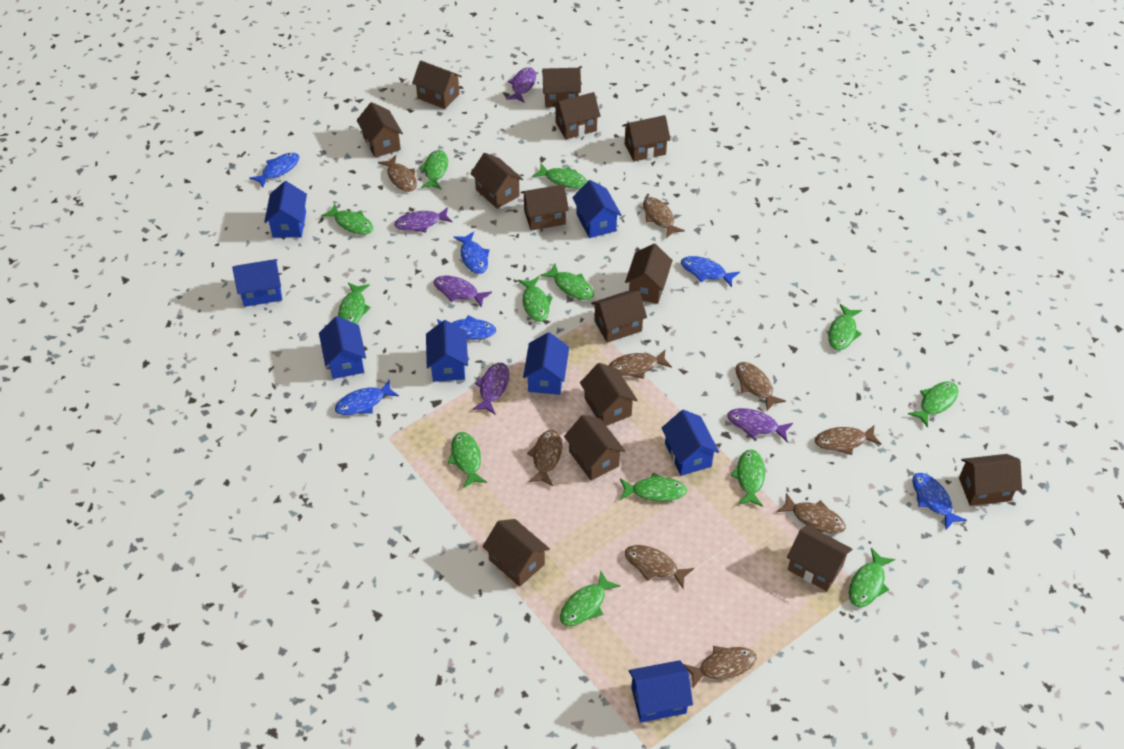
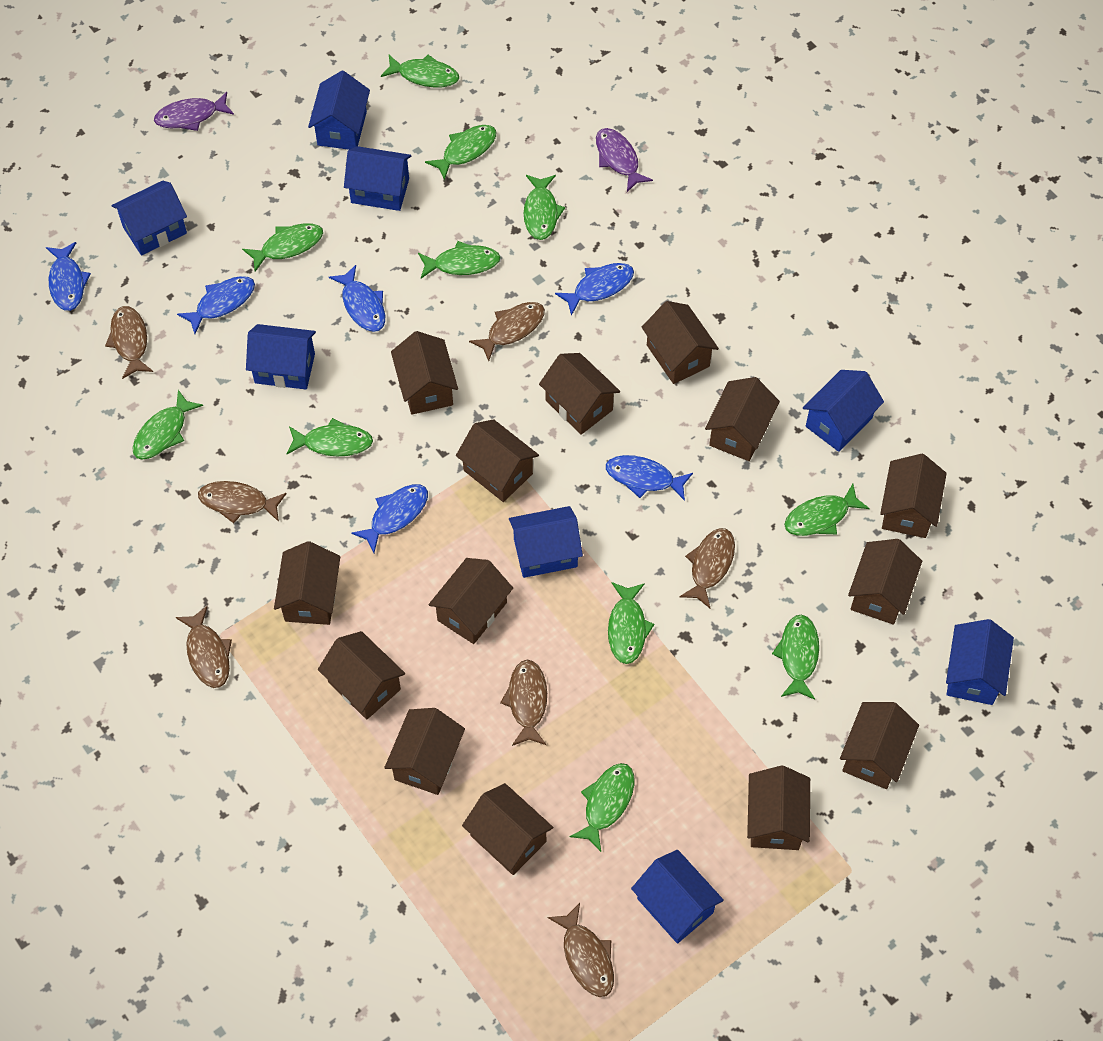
brown fish: [378,155,417,192] [527,430,562,486] [609,350,672,379] [625,545,694,588] [643,197,685,238] [683,646,757,688] [735,362,786,411] [776,493,846,534] [815,425,882,455] = 9 -> [105,306,153,379] [176,606,232,688] [198,481,287,523] [469,302,545,361] [500,660,547,746] [548,903,614,997] [679,528,735,608] = 7
green fish: [321,203,373,235] [338,283,371,324] [419,150,448,190] [448,432,487,488] [518,277,553,322] [532,164,588,189] [540,264,594,300] [560,570,620,626] [620,473,687,502] [730,449,765,507] [828,304,862,350] [849,548,895,607] [908,382,959,428] = 13 -> [132,390,203,460] [242,223,323,271] [286,418,373,456] [381,55,459,87] [418,241,500,278] [425,125,496,180] [524,175,565,240] [570,763,635,852] [608,582,654,664] [772,614,819,700] [784,484,870,536] = 11
purple fish: [394,207,453,232] [433,276,492,308] [472,363,509,414] [506,67,536,103] [727,408,793,442] = 5 -> [154,92,234,131] [596,128,653,192] = 2

